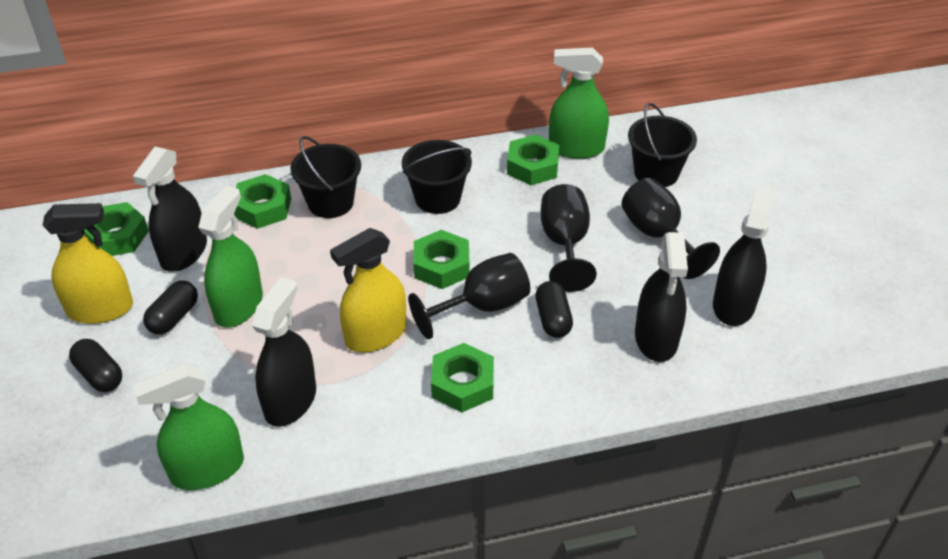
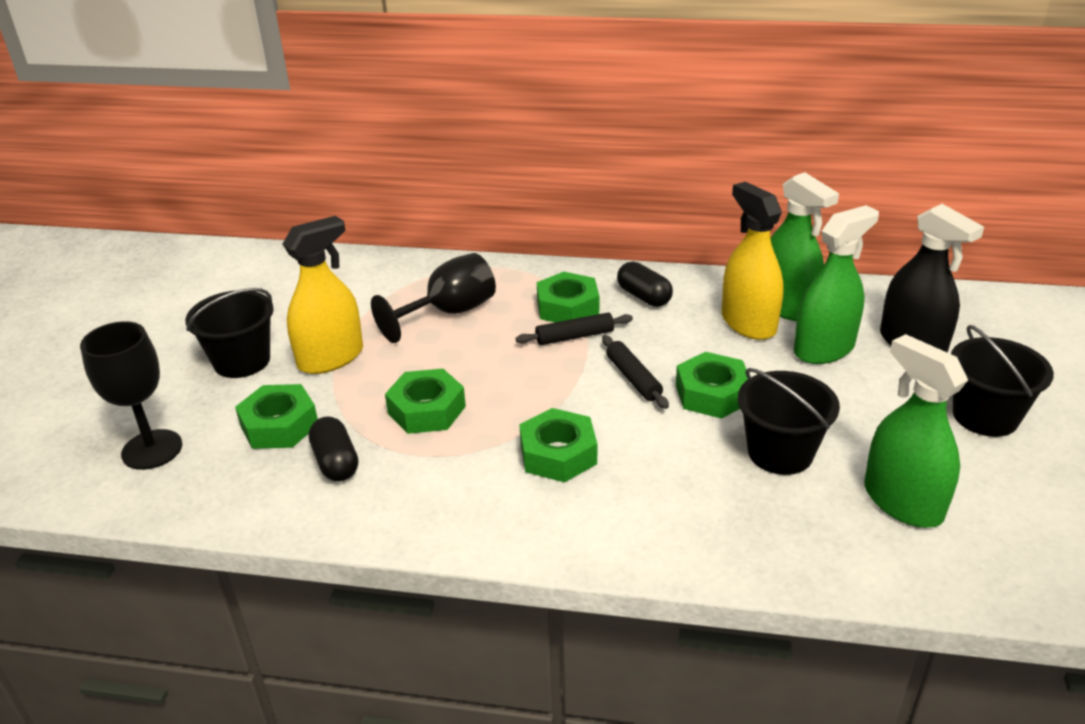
black capsule: [69,339,122,392] [143,281,198,334] [535,281,573,338] = 3 -> [309,416,358,481] [617,262,673,307] = 2
black goblet: [409,253,530,339] [540,184,597,292] [621,178,720,279] = 3 -> [80,321,182,470] [371,253,496,343] = 2
black rolling pin: none = 0 -> [515,312,633,345] [602,335,669,409] = 2
black spray bottle: [133,147,207,272] [252,277,316,427] [635,232,688,362] [713,184,773,326] = 4 -> [880,204,984,353] = 1

